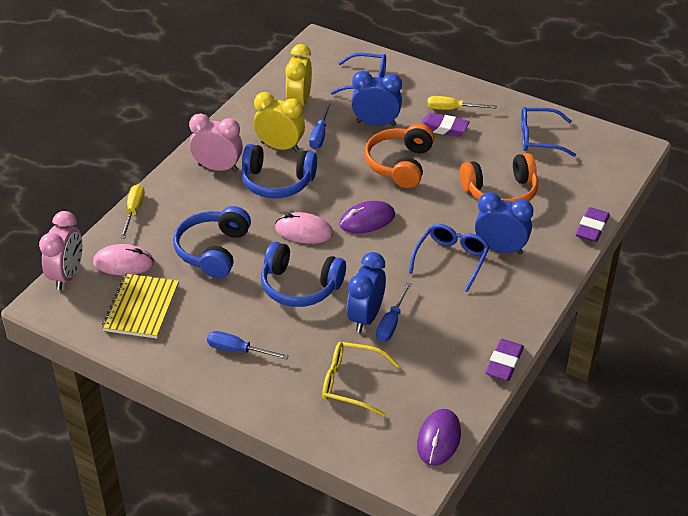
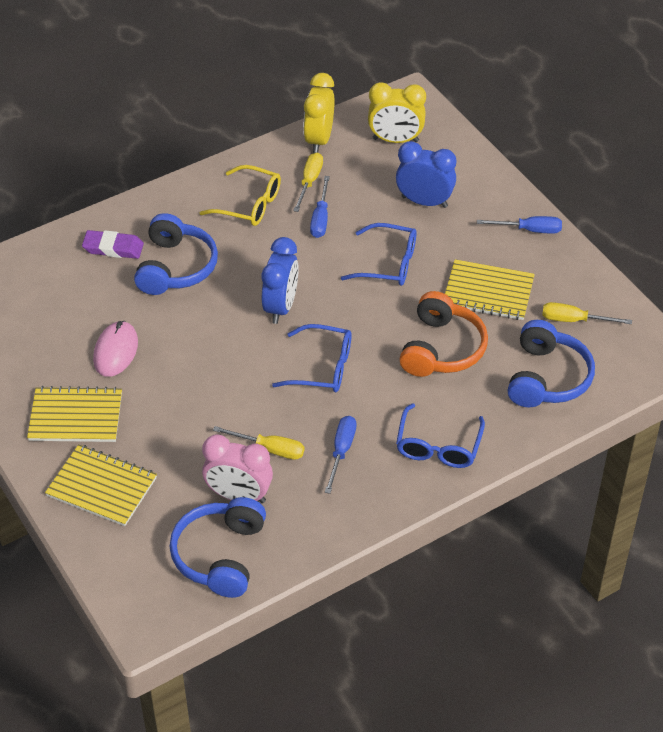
blue clock: [347,252,386,333] [351,71,402,126] [475,192,534,255] = 3 -> [262,237,299,324] [396,141,456,208] = 2
orange headphones: [364,123,434,188] [460,153,538,202] = 2 -> [400,291,488,377] = 1
pink clock: [39,211,82,290] [189,113,243,172] = 2 -> [202,434,273,503] = 1
pink mouse: [93,244,154,275] [275,212,333,244] = 2 -> [93,321,138,377] = 1
purple eraser: [421,113,470,137] [485,339,524,381] [575,207,610,242] = 3 -> [82,230,144,259] = 1
purple mouse: [339,201,395,233] [417,409,461,466] = 2 -> none = 0
yellow notebook: [102,274,179,339] = 1 -> [27,386,122,442] [45,444,157,526] [445,259,535,320] = 3
yellow screwdriver: [120,184,145,238] [427,96,497,110] = 2 -> [213,426,304,460] [293,152,323,212] [542,302,632,324] = 3

